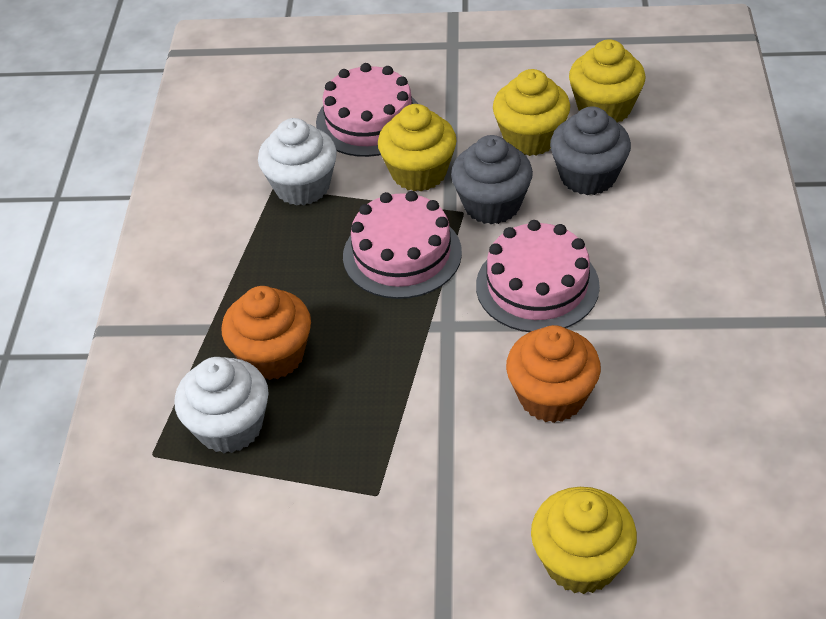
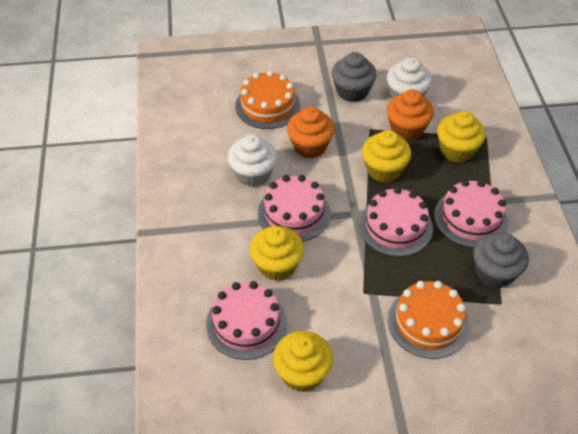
orange cake: none = 0 -> [235,71,300,129] [388,281,469,359] = 2
pink cake: [316,63,418,157] [343,191,462,299] [476,220,600,332] = 3 -> [206,281,287,360] [258,175,331,242] [359,187,433,257] [434,180,508,248] = 4

